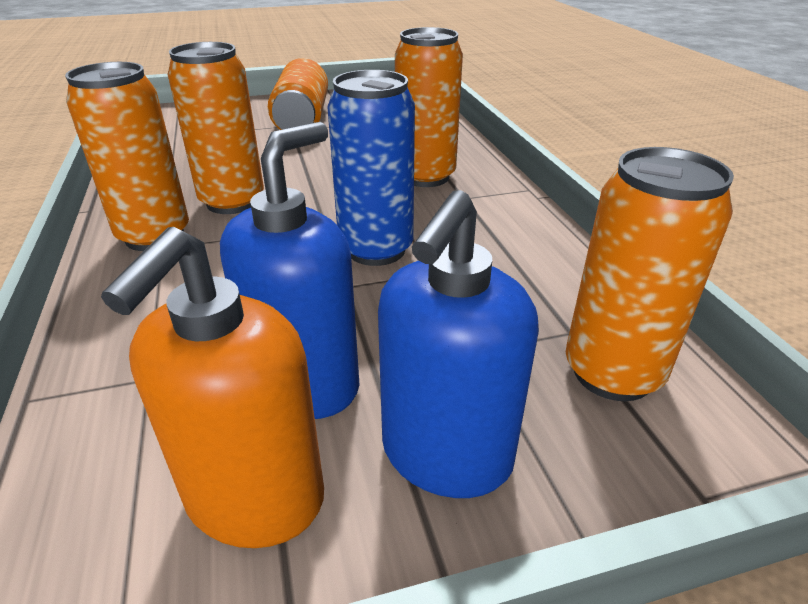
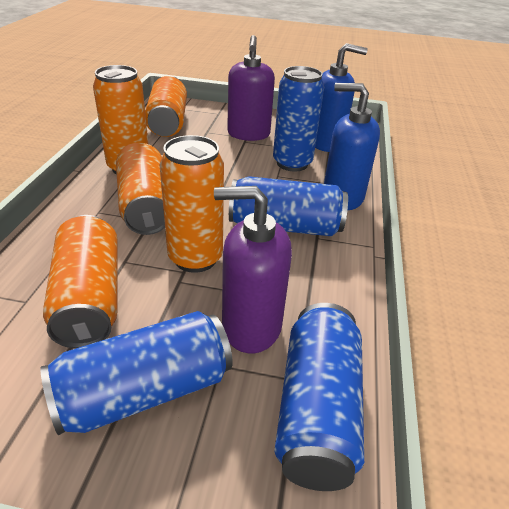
blue can: [327,70,415,266] = 1 -> [40,311,233,435] [229,176,348,236] [273,66,324,172] [274,303,364,491] = 4
orange soap dispenser: [101,227,324,548] = 1 -> none = 0
purple soap dispenser: none = 0 -> [214,186,292,353] [227,35,275,141] = 2

